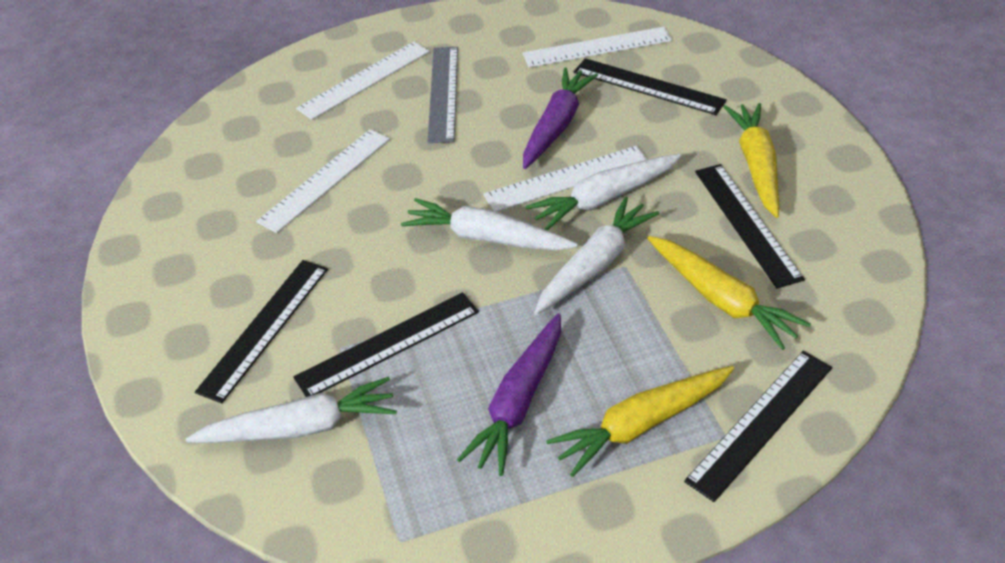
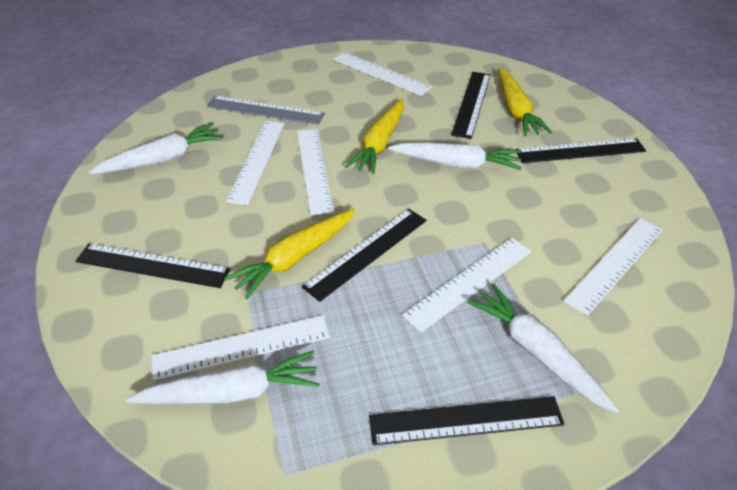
purple carrot: [457,313,561,476] [523,67,598,169] = 2 -> none = 0
white ruler: [256,129,390,233] [296,42,430,120] [483,146,648,212] [523,27,672,68] = 4 -> [151,315,330,380] [226,121,285,205] [297,129,334,215] [333,52,432,96] [402,238,531,332] [564,218,663,316] = 6

